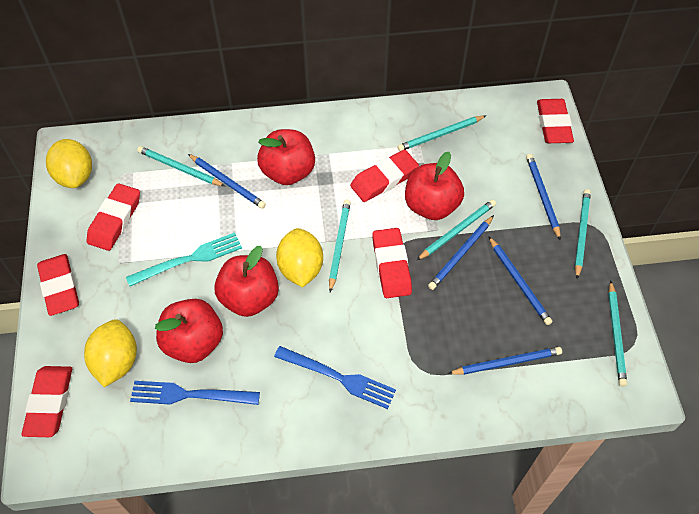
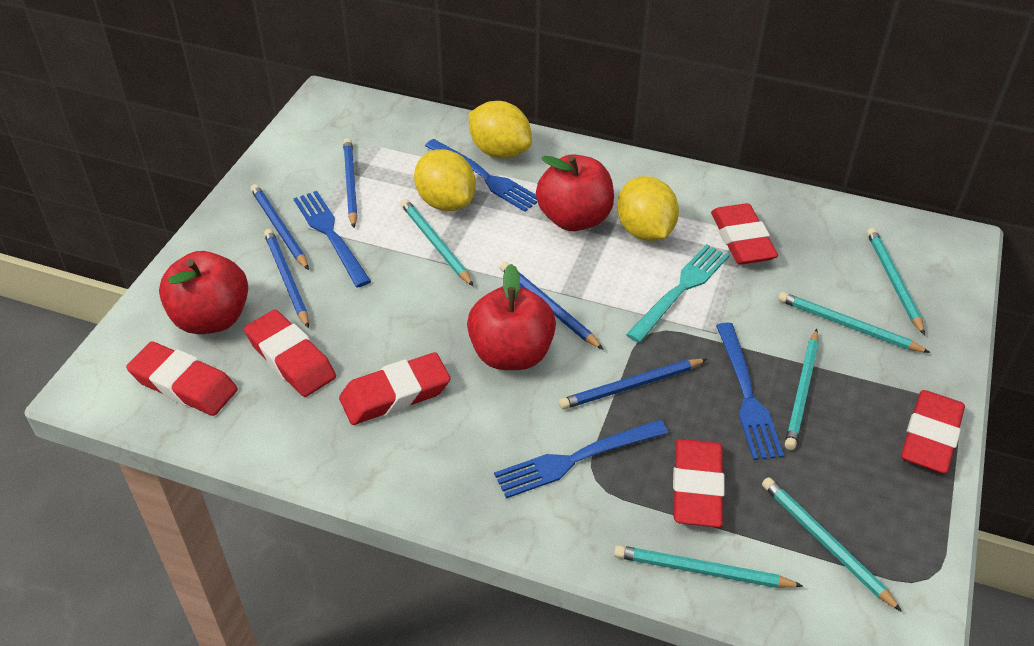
blue fork: [130,381,260,405] [274,346,396,409] = 2 -> [293,191,371,288] [425,139,537,212] [494,420,668,499] [716,322,784,460] = 4
red apple: [155,299,223,363] [214,246,279,317] [257,129,315,185] [405,152,464,220] = 4 -> [159,251,248,334] [467,264,556,370] [536,154,614,231] = 3

